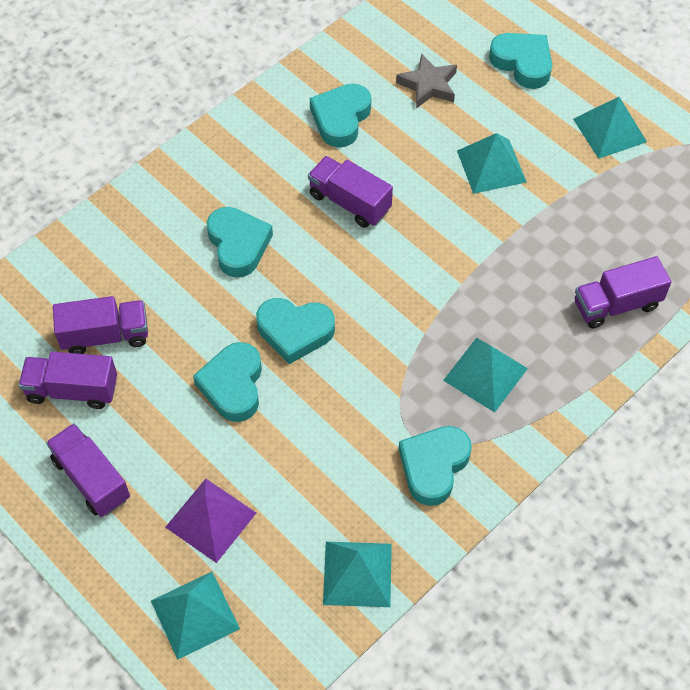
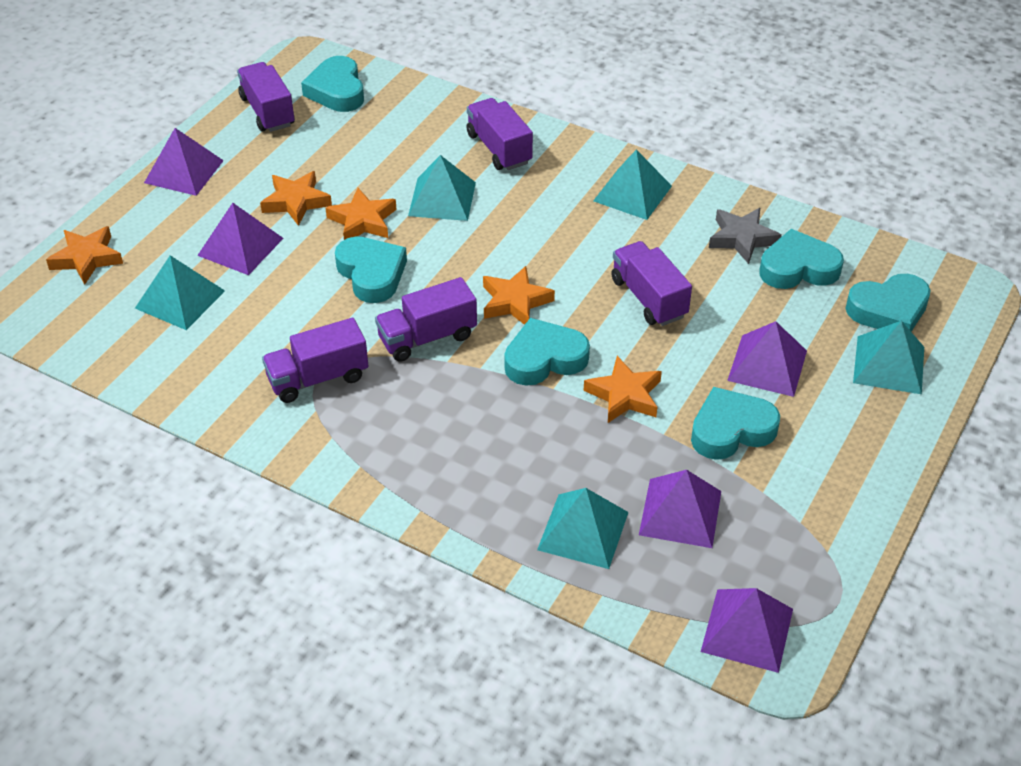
orange star: none = 0 -> [46,226,123,285] [260,171,332,226] [326,188,397,240] [483,266,555,325] [584,356,662,423] = 5
purple pyramid: [165,479,256,563] = 1 -> [144,128,224,196] [197,203,284,275] [639,470,721,548] [701,588,793,673] [727,321,807,397] = 5

